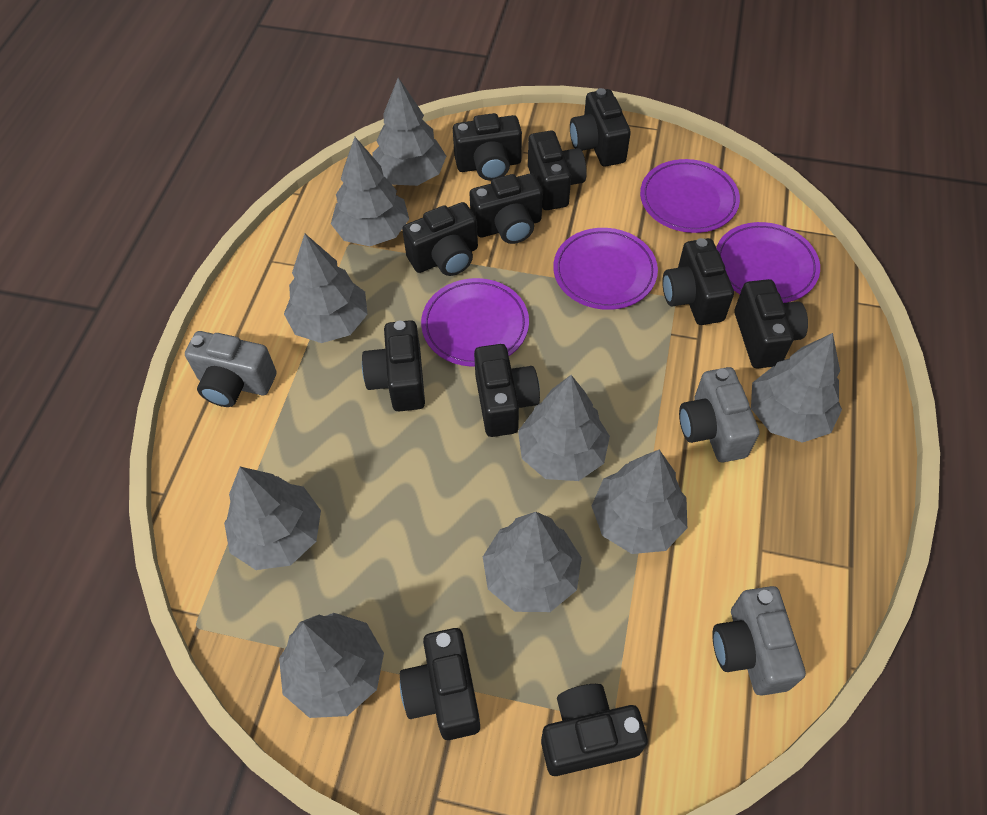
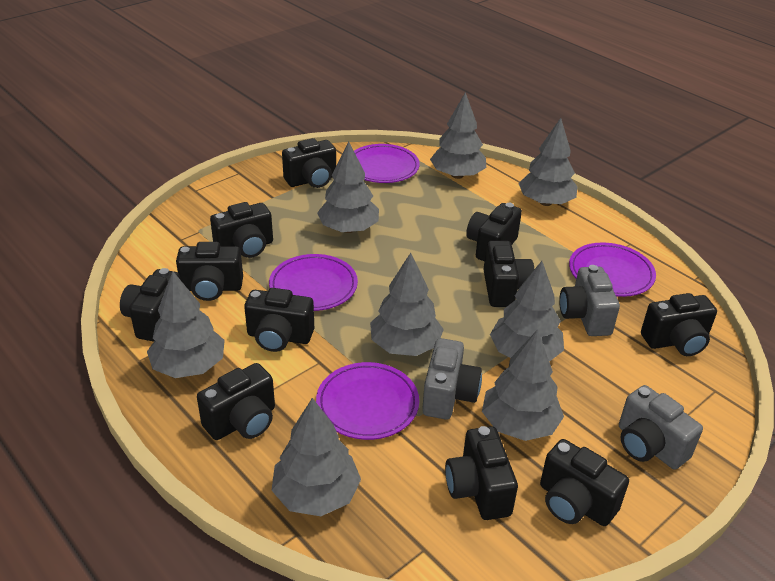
grey tree: [224,467,321,570] [279,613,384,718] [284,234,368,343] [331,137,409,246] [372,77,446,186] [483,512,582,612] [518,375,610,481] [592,450,687,554] [751,333,842,443] = 9 -> [147,271,225,378] [271,398,361,516] [317,141,379,233] [370,253,444,356] [430,92,486,179] [482,329,564,441] [490,261,564,362] [518,118,578,206] = 8

